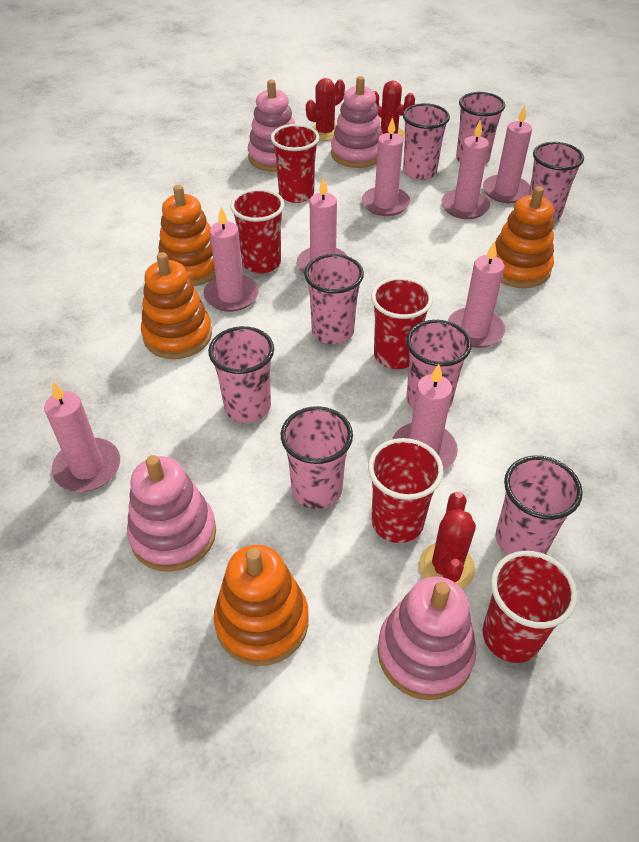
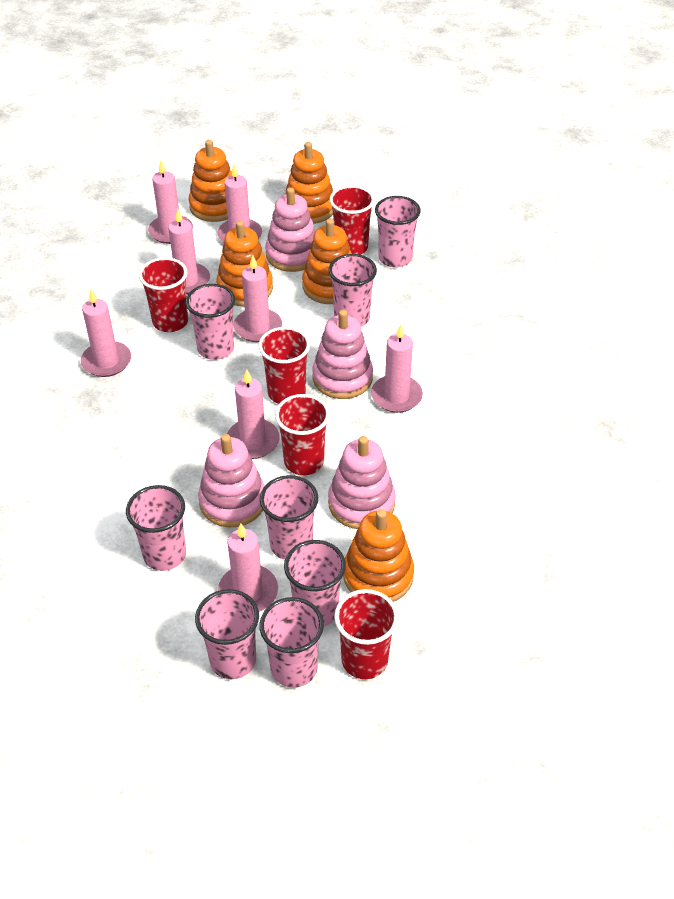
orange stacking toy: [141,252,212,359] [158,185,216,286] [214,545,308,666] [495,186,554,288] = 4 -> [189,140,232,222] [216,221,273,306] [285,142,333,224] [302,219,352,304] [343,509,414,602] = 5
red cactus: [306,78,345,141] [374,81,415,139] [419,492,476,589] = 3 -> none = 0

